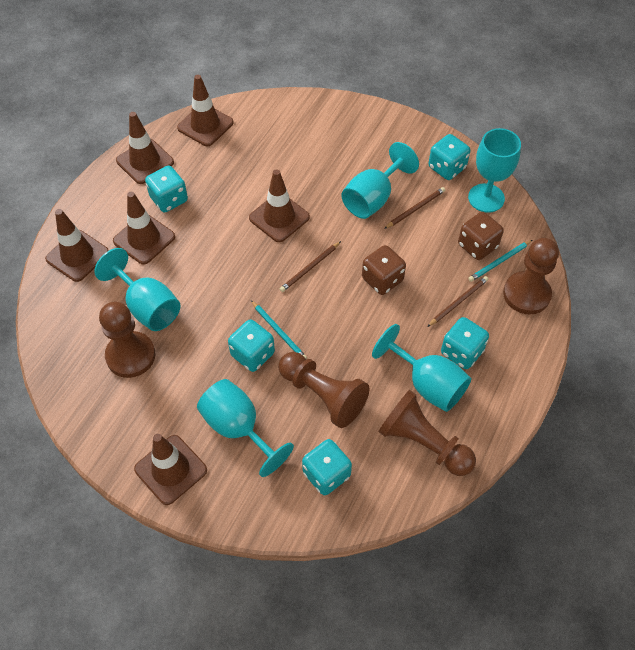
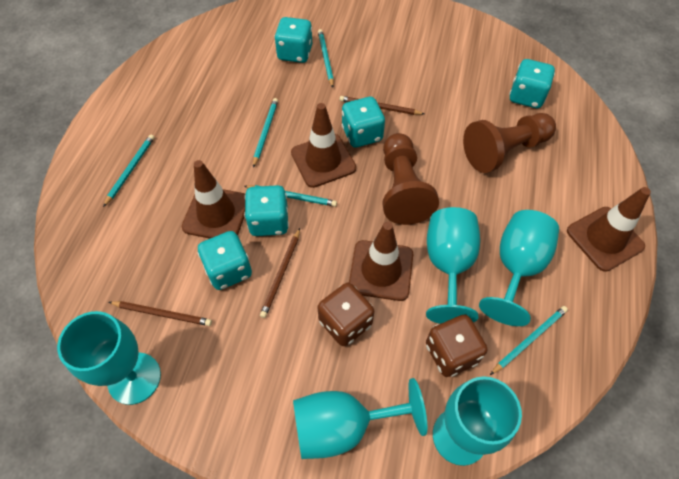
brown pawn: [99,302,156,378] [278,352,369,428] [378,390,476,476] [503,238,559,315] = 4 -> [382,133,439,225] [463,113,556,173] = 2
brown traffic cone: [45,209,109,282] [113,192,175,265] [116,112,174,184] [134,434,207,505] [177,75,234,146] [249,169,310,242] = 6 -> [182,160,245,238] [291,103,356,188] [349,222,413,301] [567,187,651,272] = 4
turquoise pencil: [251,300,307,359] [468,240,532,282] = 2 -> [103,134,155,207] [244,185,337,207] [253,98,278,167] [318,29,334,88] [490,306,568,375] = 5

